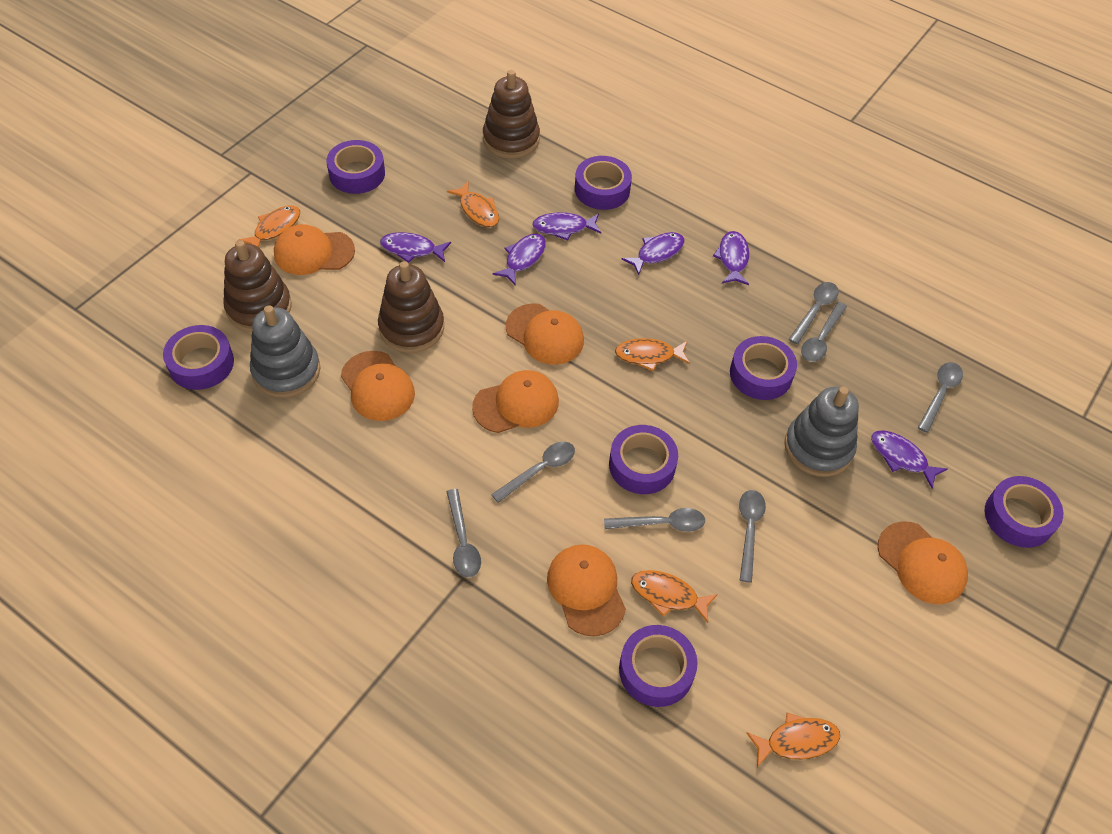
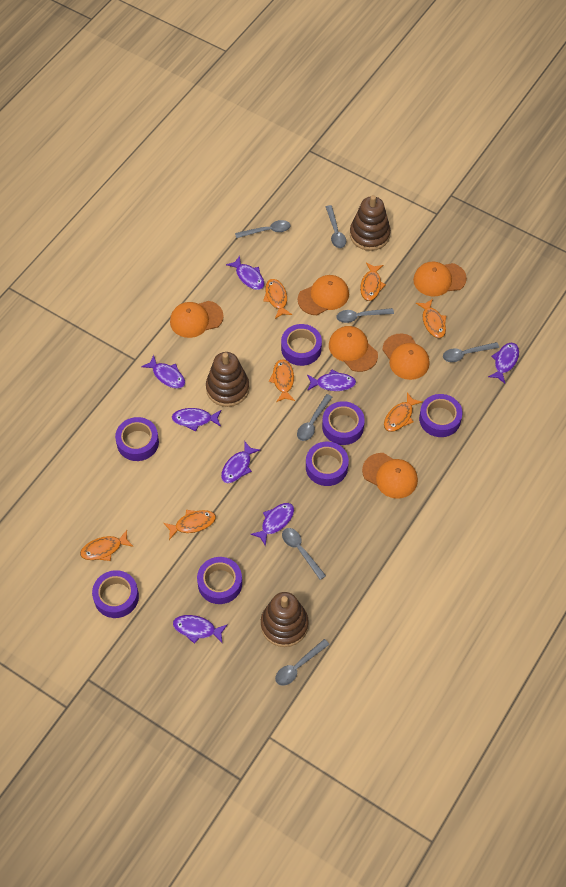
grey stacking toy: [250,305,320,398] [784,386,859,477] = 2 -> none = 0
orange fish: [239,205,300,247] [447,182,499,228] [615,338,690,371] [631,570,718,623] [746,713,840,767] = 5 -> [80,530,133,561] [164,510,216,540] [263,279,292,319] [269,359,295,402] [360,263,386,301] [384,392,422,432] [416,299,446,338] = 7
purple fish: [380,232,451,263] [493,234,546,286] [532,212,601,241] [621,232,684,275] [713,231,749,285] [871,430,947,489] = 6 -> [141,355,185,389] [172,408,221,431] [173,615,228,644] [221,441,260,483] [226,256,265,290] [251,503,294,546] [307,369,356,391] [488,343,519,384] = 8

